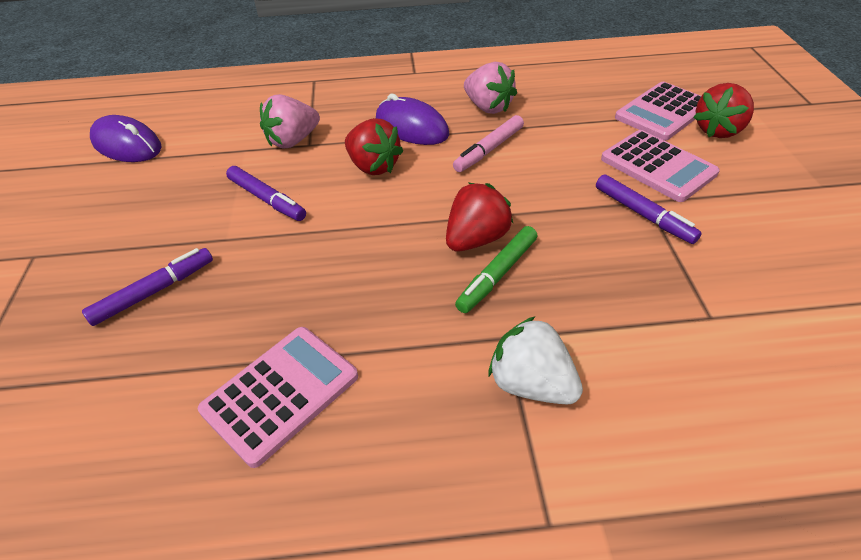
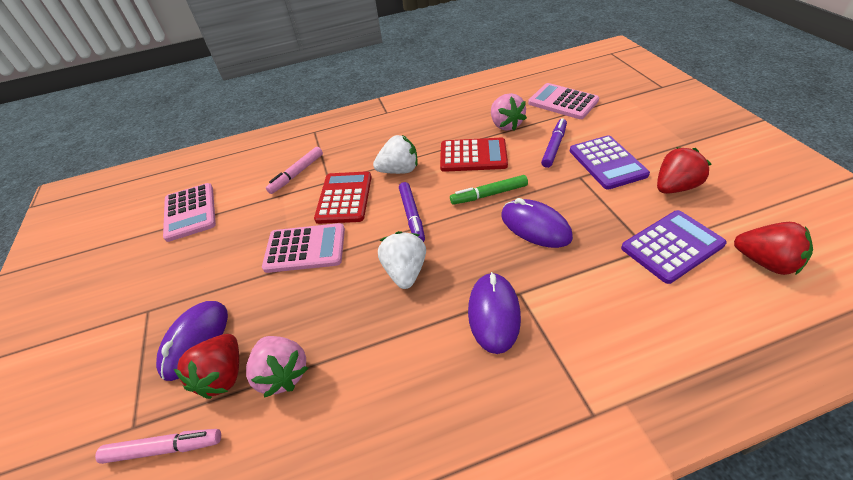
pink marker: [453,115,524,172] = 1 -> [95,429,221,464] [266,147,323,194] = 2
purple calculator: none = 0 -> [570,135,650,190] [621,210,727,284] = 2
purple marker: [82,248,213,326] [226,166,306,221] [596,174,702,244] = 3 -> [399,182,425,242] [541,118,567,168] = 2
purple mouse: [90,115,162,162] [376,94,449,145] = 2 -> [156,301,228,381] [468,272,521,354] [501,198,573,248] = 3
red calculator: none = 0 -> [314,171,372,224] [440,138,508,172] = 2
white strawberry: [488,316,583,404] = 1 -> [373,135,418,174] [378,231,426,289] = 2

